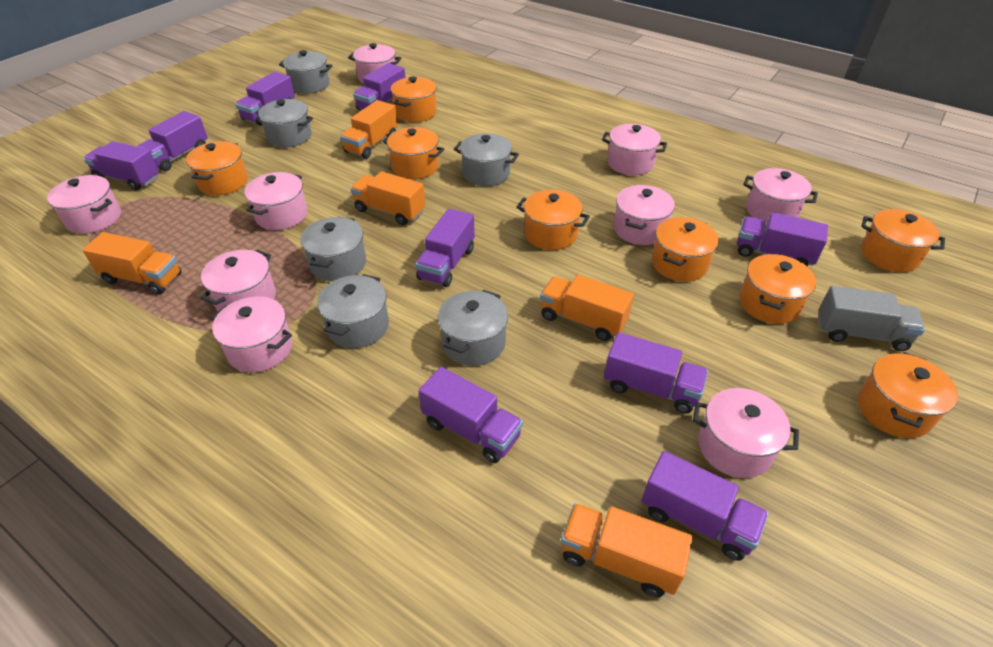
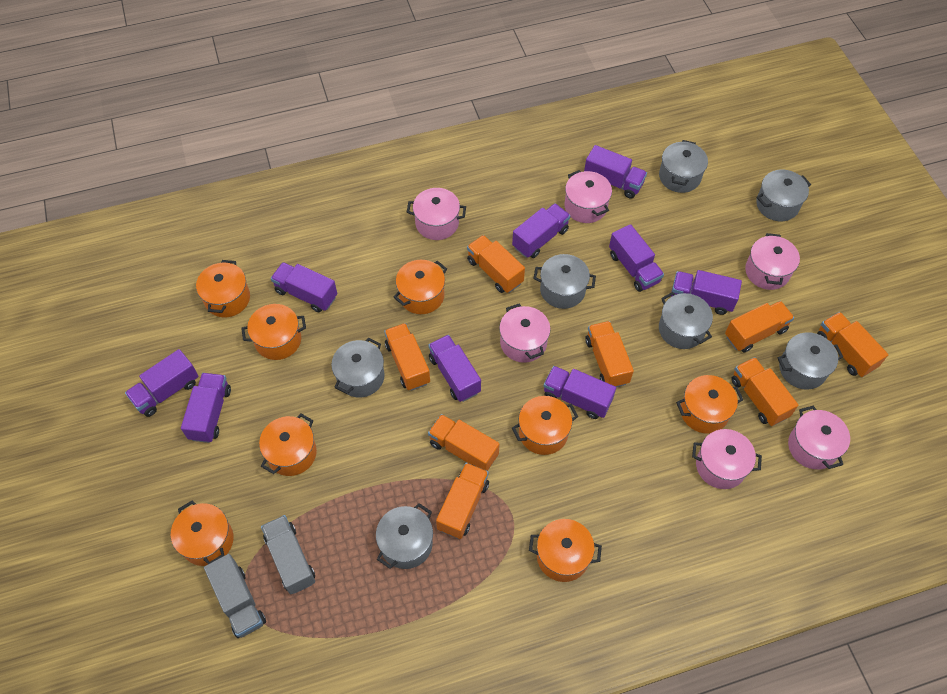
grey pot: [256,99,313,147] [279,50,333,94] [300,217,366,281] [317,274,389,348] [438,290,508,366] [454,133,519,186] = 6 -> [331,338,385,398] [376,503,433,569] [533,254,596,309] [659,140,708,193] [659,292,713,349] [756,170,811,221] [778,332,843,390] = 7
grey truck: [818,286,925,351] = 1 -> [204,554,266,638] [261,515,315,595] = 2
orange truck: [82,232,182,295] [340,100,398,159] [351,171,425,225] [540,275,634,341] [561,503,693,597] = 5 -> [384,323,430,391] [428,414,500,471] [436,463,489,539] [467,235,525,293] [585,321,634,387] [725,301,794,353] [731,357,798,426] [817,312,889,377] = 8
pink pot: [47,175,121,234] [201,250,276,311] [211,296,292,372] [244,172,307,230] [348,43,401,84] [602,124,667,175] [614,185,675,245] [693,388,799,478] [743,168,818,224] = 9 -> [407,188,466,240] [499,304,551,363] [564,170,612,223] [692,429,762,489] [745,233,800,290] [788,406,850,469] = 6

